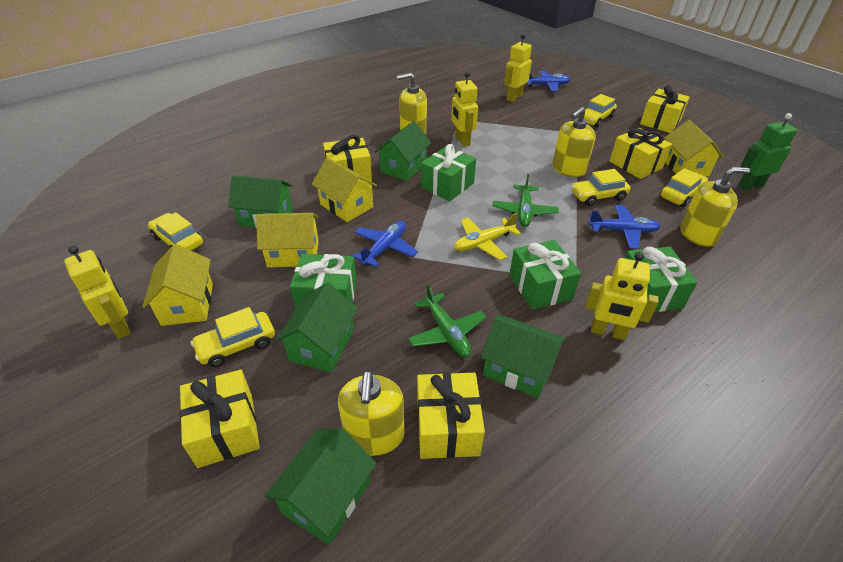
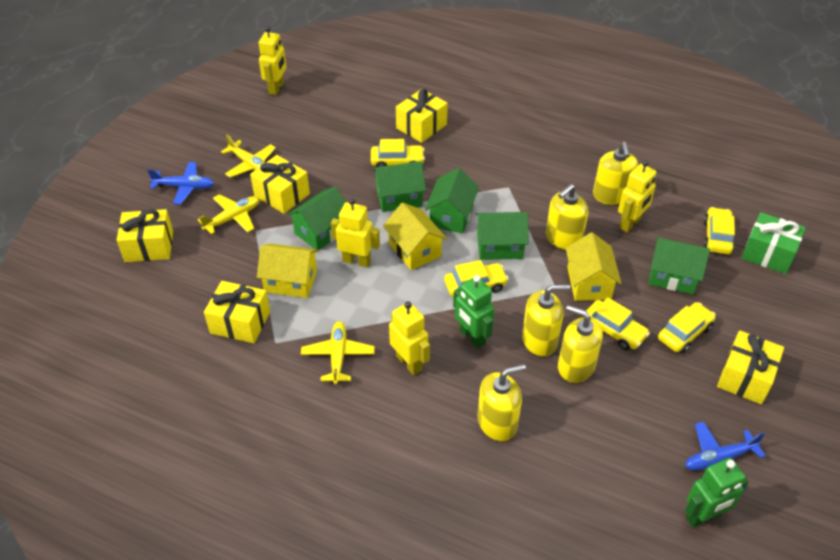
blue plane: [352,221,418,267] [527,71,571,92] [588,205,661,249] = 3 -> [147,162,215,205] [685,421,766,490] = 2
green gift: [290,254,357,310] [421,144,476,201] [509,240,581,310] [625,247,698,312] = 4 -> [741,212,805,274] = 1
green plane: [408,284,487,357] [493,173,559,227] = 2 -> none = 0
green robot: [738,113,797,190] = 1 -> [453,275,495,349] [685,458,749,528] = 2
yellow house: [142,244,213,326] [256,213,319,268] [312,158,377,222] [664,120,724,177] = 4 -> [257,244,318,298] [383,202,447,270] [566,232,621,301] = 3
yellow plane: [454,213,521,260] = 1 -> [198,194,260,234] [221,135,276,178] [301,321,375,385] = 3
yellow soap dispenser: [338,371,405,456] [397,72,427,135] [552,107,596,177] [680,167,750,247] = 4 -> [478,364,526,441] [522,284,570,357] [546,184,588,250] [558,305,603,383] [593,142,638,205] = 5

